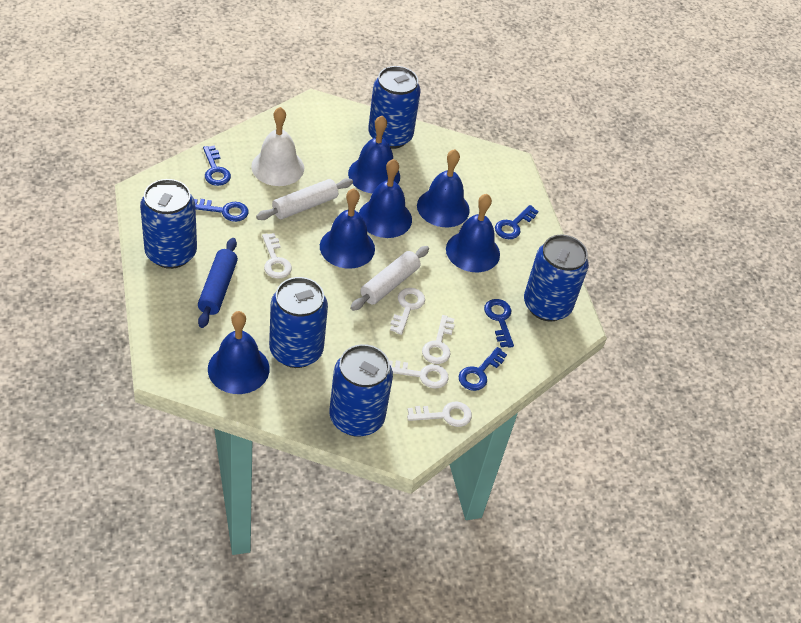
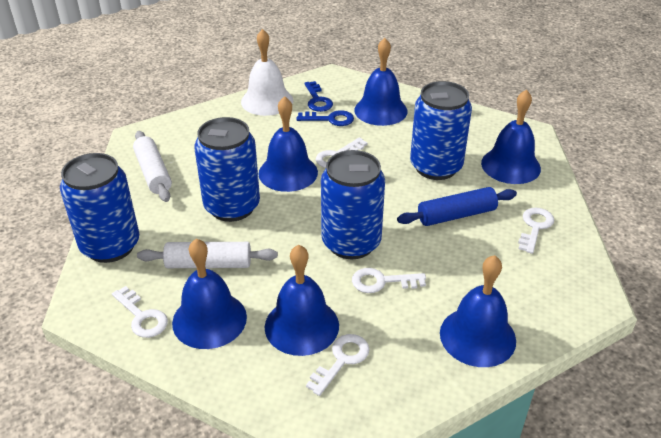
blue can: [140,179,197,269] [269,277,328,368] [330,344,393,437] [368,66,421,149] [524,235,589,322] = 5 -> [60,153,139,263] [194,117,260,222] [321,150,385,259] [410,81,472,180] = 4
blue key: [194,199,249,222] [203,145,231,186] [459,347,507,391] [484,299,514,348] [495,205,538,239] = 5 -> [297,110,354,126] [304,81,333,112] = 2

